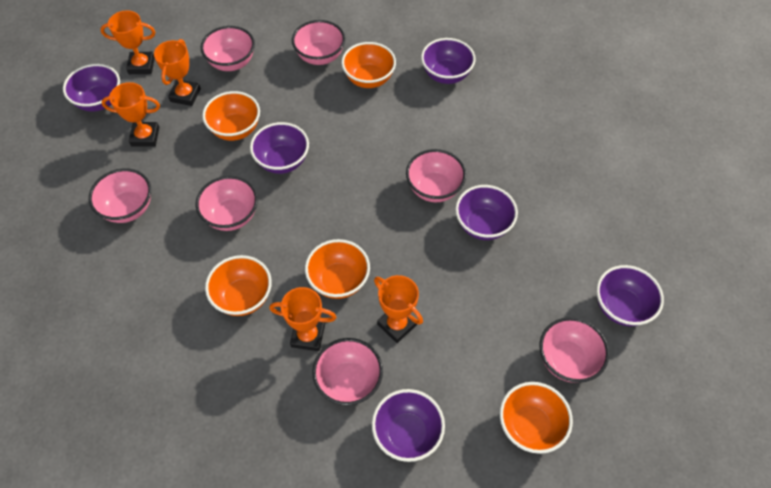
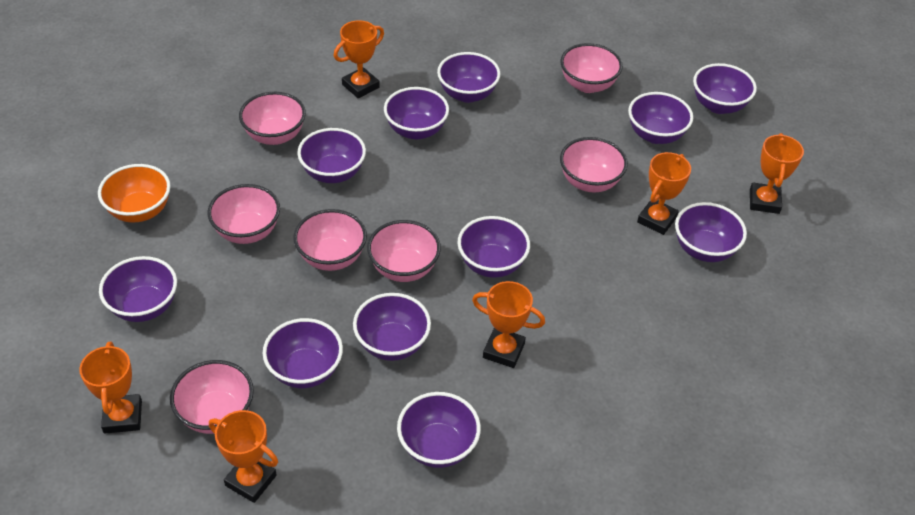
orange bowl: [202,91,260,141] [205,255,272,316] [305,239,370,299] [341,42,396,88] [500,382,573,454] = 5 -> [98,164,171,222] = 1
orange trophy: [100,10,156,74] [101,82,160,147] [154,39,201,106] [269,287,337,351] [374,275,423,343] = 5 -> [79,341,142,434] [209,410,278,503] [334,20,384,98] [472,281,545,368] [637,152,691,235] [750,133,804,214] = 6
purple bowl: [63,64,120,112] [250,122,309,174] [372,389,445,462] [421,38,476,84] [455,185,518,240] [596,265,664,326] = 6 -> [99,256,177,322] [263,318,343,388] [297,128,366,183] [353,293,431,361] [384,87,449,139] [397,392,481,468] [437,52,500,103] [458,216,530,278] [628,92,693,144] [675,202,747,262] [693,63,757,114] = 11

